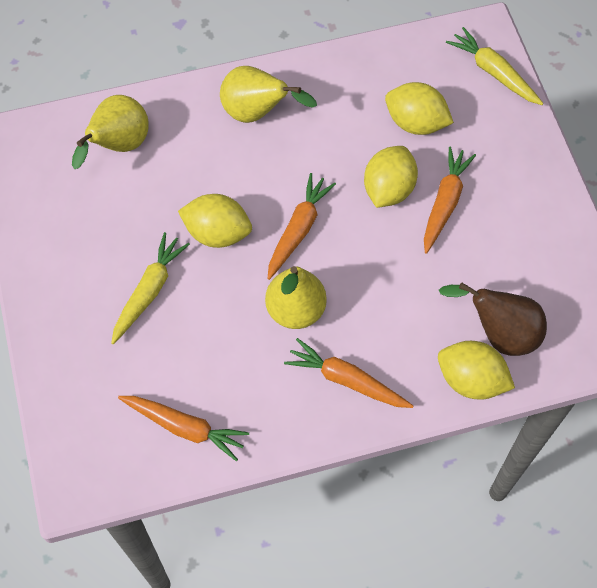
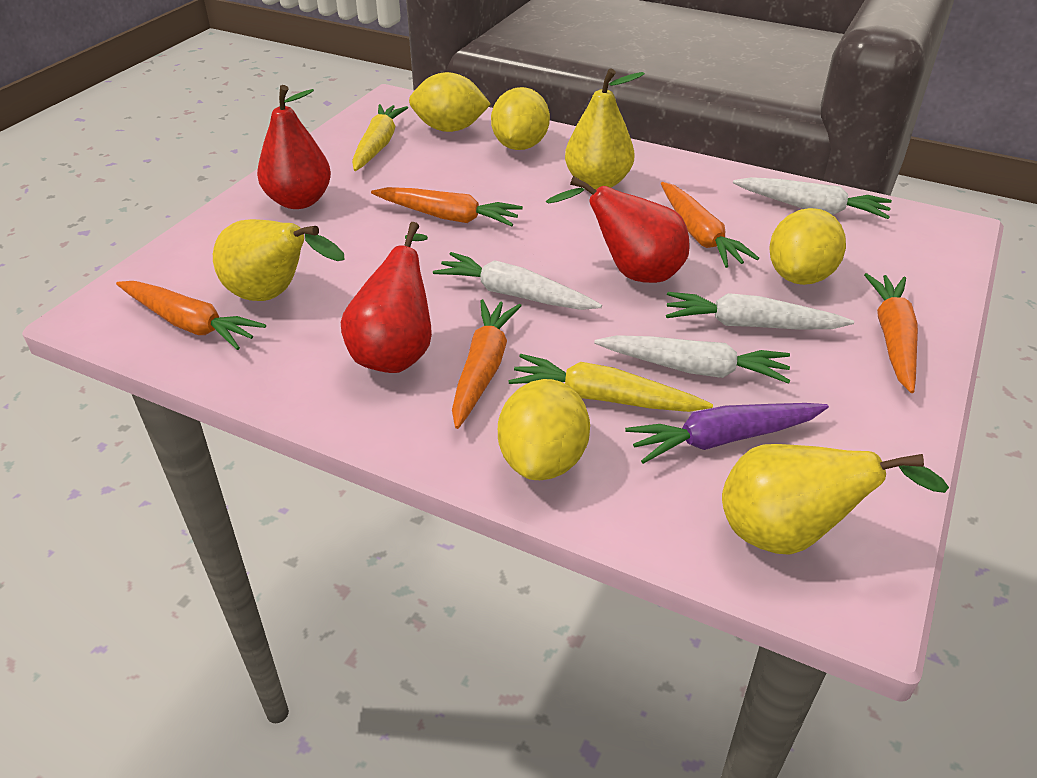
brown pear: [439,283,547,356] = 1 -> none = 0
orange carrot: [118,396,249,461] [268,173,336,280] [284,338,413,408] [424,146,476,254] = 4 -> [116,281,266,350] [371,187,523,226] [452,299,522,429] [661,182,759,268] [864,273,918,393] = 5
purple carrot: none = 0 -> [625,403,829,464] = 1
red pear: none = 0 -> [257,85,331,209] [341,222,432,373] [546,176,690,283] = 3
white carrot: none = 0 -> [433,252,602,310] [594,335,791,384] [666,292,854,329] [733,177,892,219] = 4

